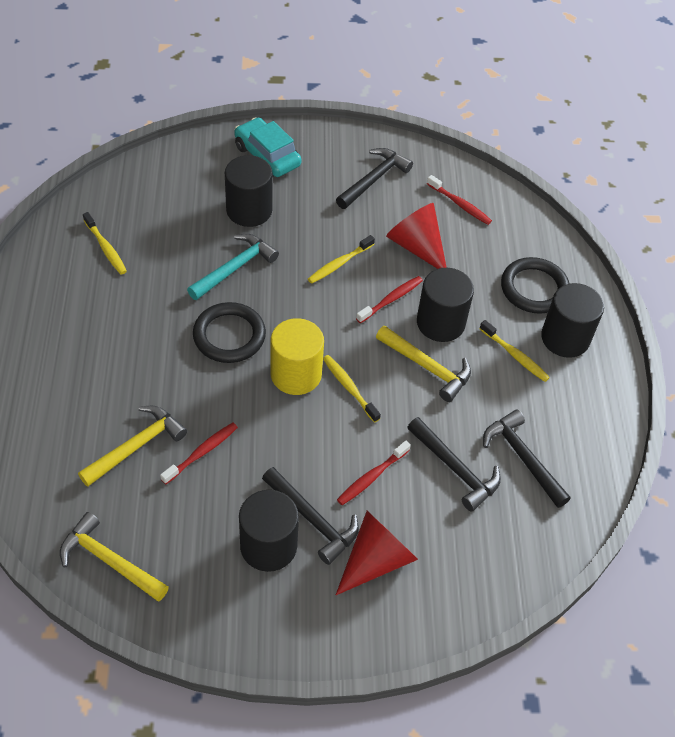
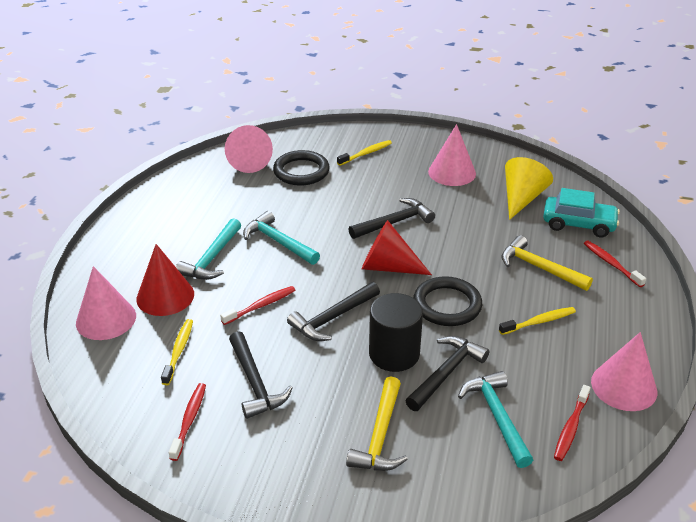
black cylinder: [225,155,273,227] [239,490,299,572] [417,268,474,342] [541,283,604,358] = 4 -> [369,293,423,372] = 1
pink cone: none = 0 -> [76,266,136,340] [225,125,273,173] [428,124,476,186] [591,332,657,411] = 4
turquoise hammer: [187,234,279,300] = 1 -> [176,218,241,280] [243,211,320,265] [458,371,533,468] = 3
yellow cone: none = 0 -> [505,157,553,220] = 1
yellow cylinder: [270,318,324,395] = 1 -> none = 0
yellow hammer: [60,512,169,602] [78,406,187,487] [376,326,471,402] = 3 -> [346,376,408,471] [501,235,593,291] = 2
yellow toothbrush: [83,212,127,275] [308,235,375,284] [323,355,381,423] [480,320,550,382] = 4 -> [161,319,193,385] [337,140,392,166] [499,307,576,335] = 3

